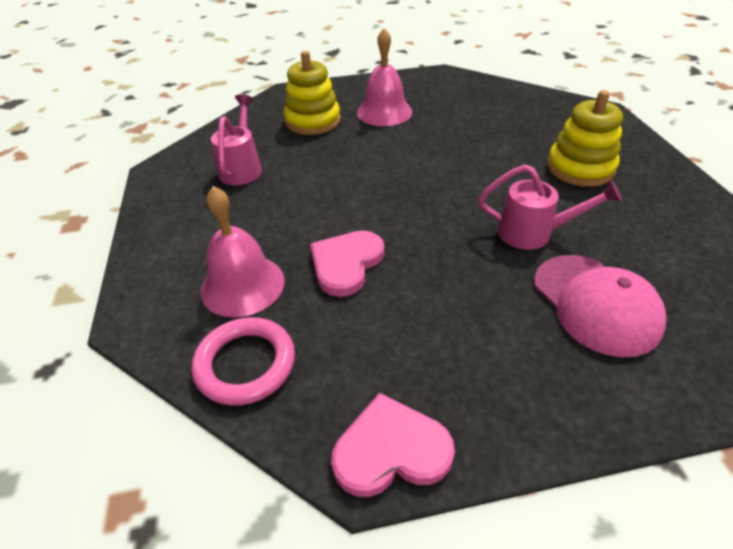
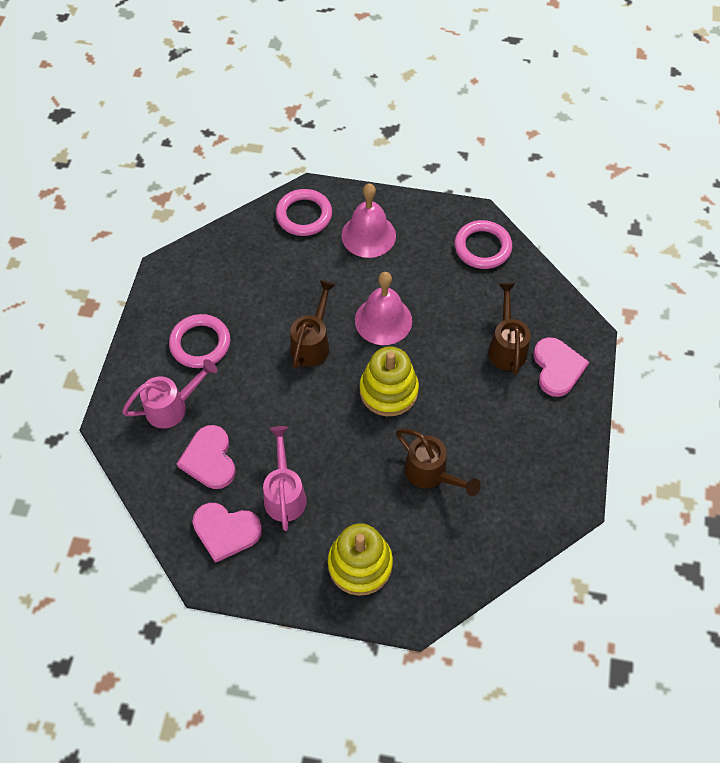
brown watering can: none = 0 -> [290,280,336,369] [396,429,481,496] [488,283,531,374] = 3
pink cap: [534,255,667,357] = 1 -> none = 0
pink heart: [310,230,384,297] [331,393,455,497] = 2 -> [177,425,235,489] [192,503,262,563] [533,337,589,397] = 3
pink ring: [192,317,295,406] = 1 -> [169,314,230,368] [276,189,332,236] [454,220,512,269] = 3

